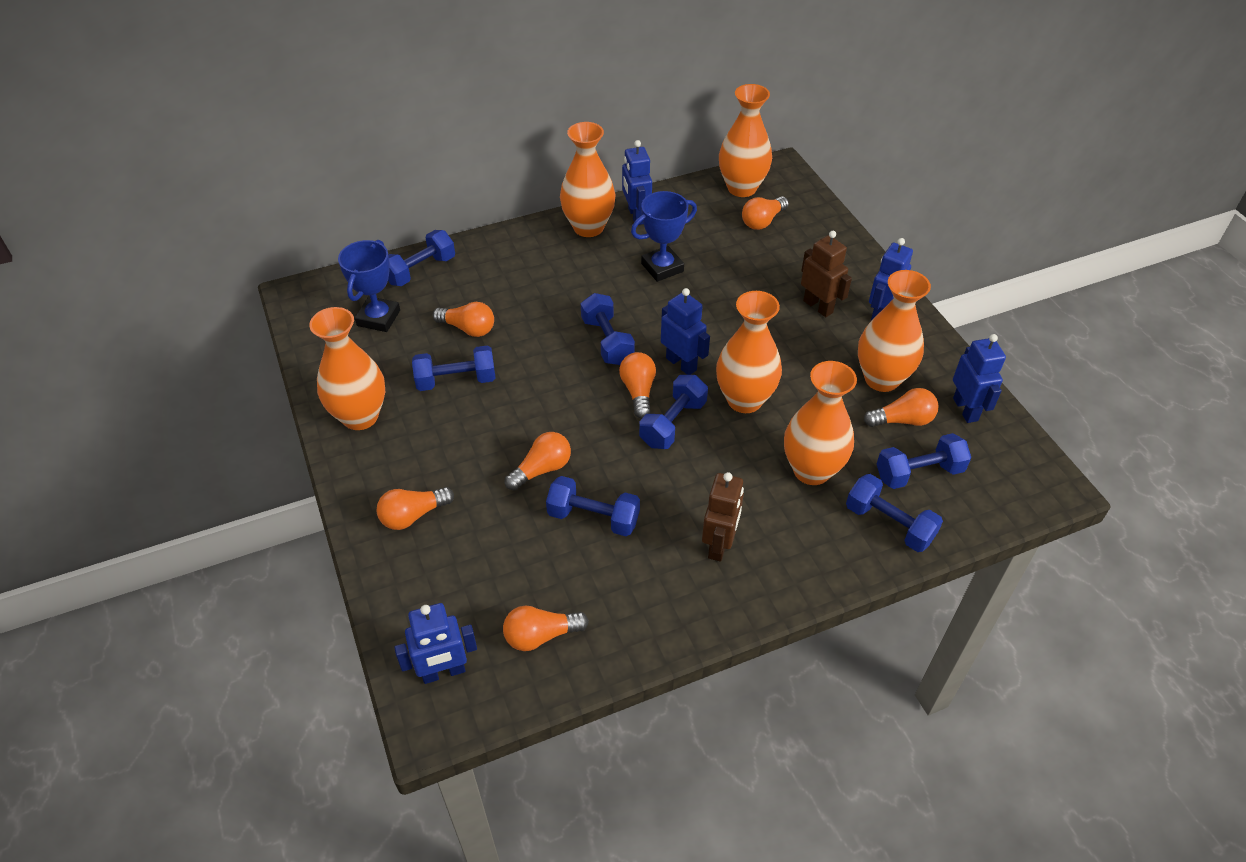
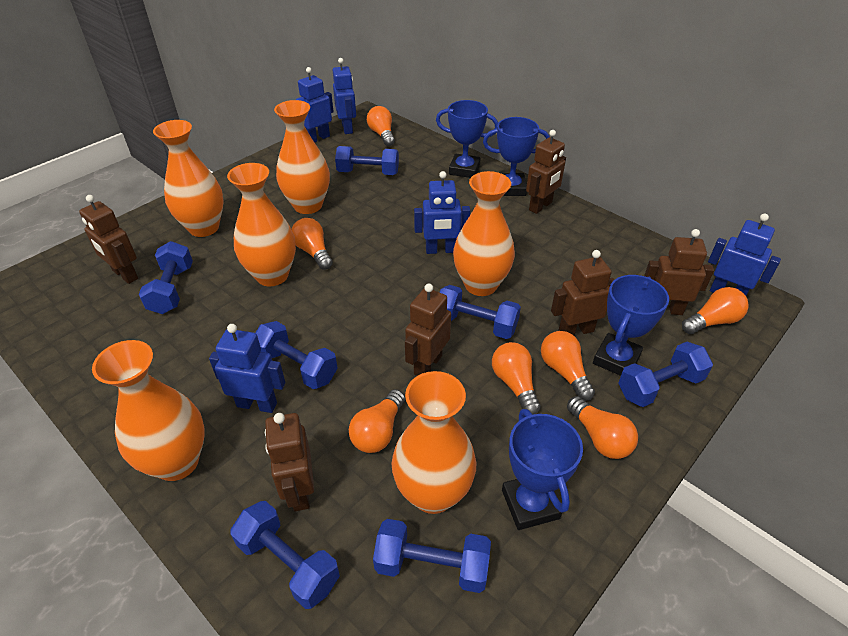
blue trophy: [338,240,400,332] [631,191,697,282] = 2 -> [436,100,498,178] [483,117,550,196] [502,409,583,530] [593,275,669,376] = 4
brown robot: [702,472,744,562] [801,231,852,317] = 2 -> [79,195,138,284] [265,413,314,511] [405,283,451,376] [526,130,566,214] [551,250,614,336] [644,229,714,315] = 6

